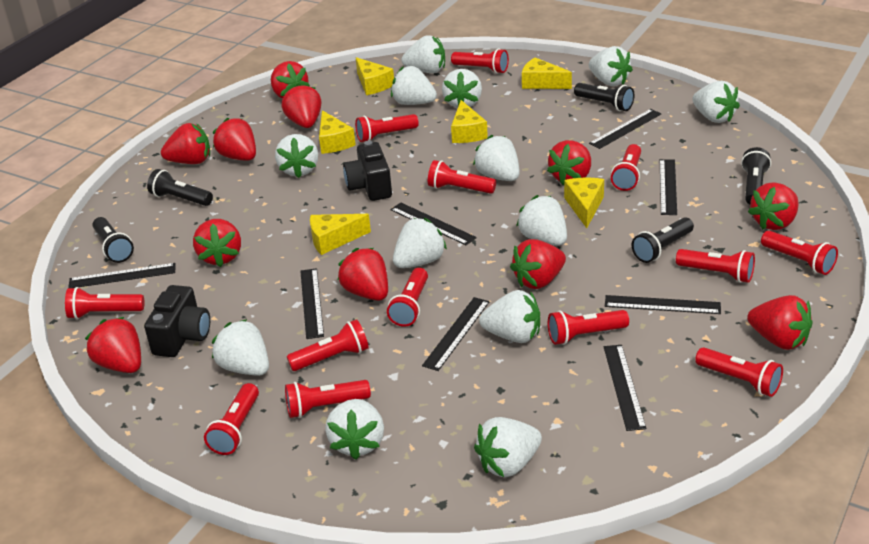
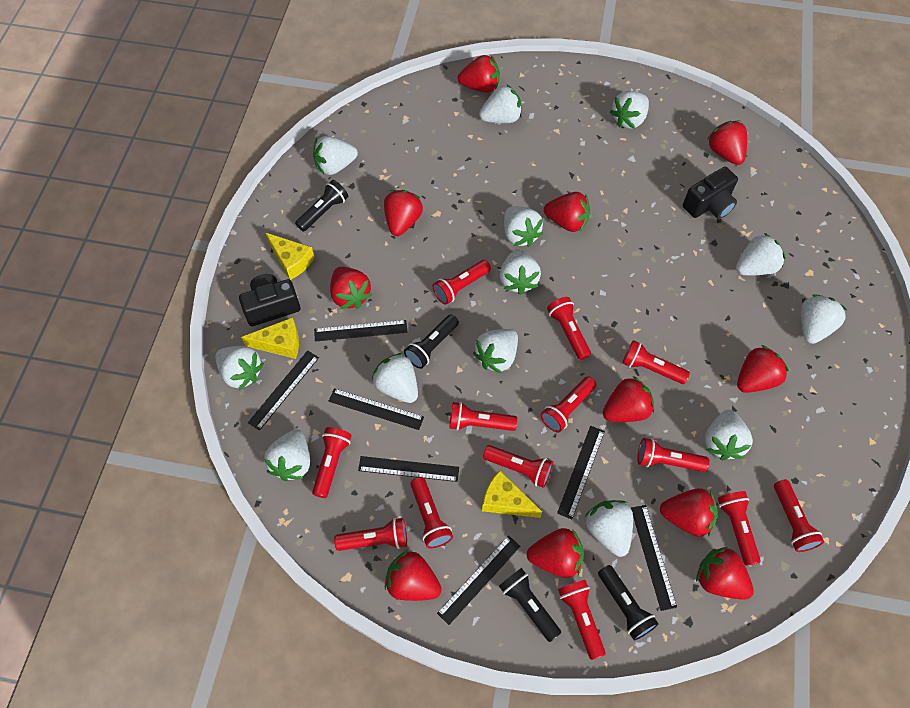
black flashlight: [93,217,134,263] [147,169,213,206] [574,83,634,111] [632,217,694,263] [741,147,771,204] = 5 -> [295,180,348,232] [404,314,459,369] [499,568,561,642] [598,565,659,641] = 4
black ruler: [68,263,175,288] [300,268,324,339] [390,203,477,245] [422,297,490,371] [589,109,661,149] [604,345,646,431] [605,295,721,314] [660,159,677,215] = 8 -> [248,350,319,431] [314,320,407,342] [329,388,424,430] [358,456,459,482] [437,535,520,625] [557,426,605,519] [631,505,677,611] = 7
yellow cheese: [310,214,371,255] [319,110,356,154] [356,57,394,95] [451,100,488,143] [522,57,572,89] [564,178,604,228] = 6 -> [241,317,299,359] [266,233,315,280] [482,470,542,518] = 3

